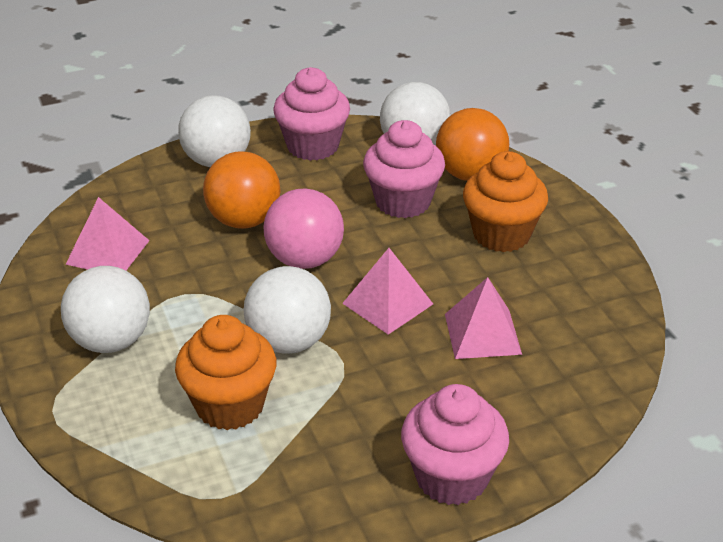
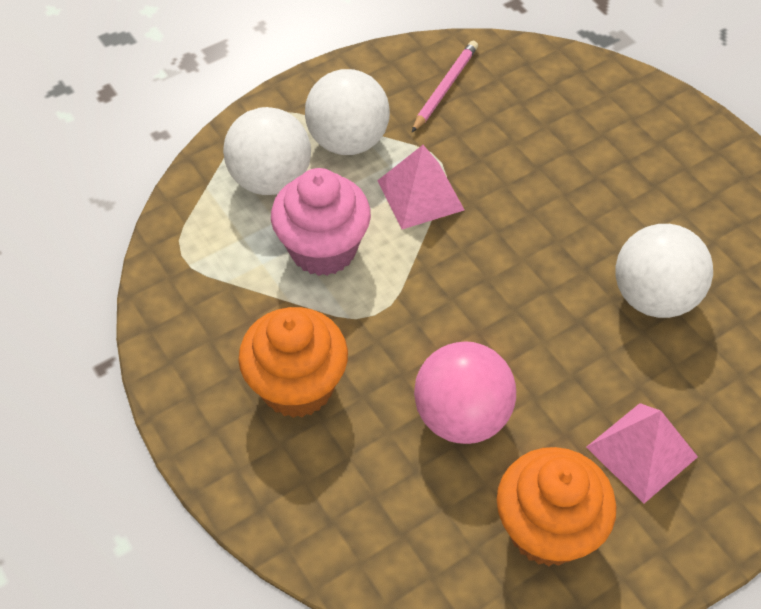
orange ball: [203,151,281,229] [436,108,509,181] = 2 -> none = 0
pink cupcake: [273,67,350,161] [363,120,445,218] [401,384,509,505] = 3 -> [271,168,371,276] = 1
pink pencil: none = 0 -> [412,41,478,132] = 1
pink pyramid: [65,197,150,270] [342,248,433,335] [445,277,522,359] = 3 -> [377,145,464,229] [586,403,698,503] = 2
white ball: [61,266,150,353] [178,95,251,167] [244,266,331,354] [380,82,451,146] = 4 -> [223,107,311,195] [305,69,390,155] [616,224,713,318] = 3

